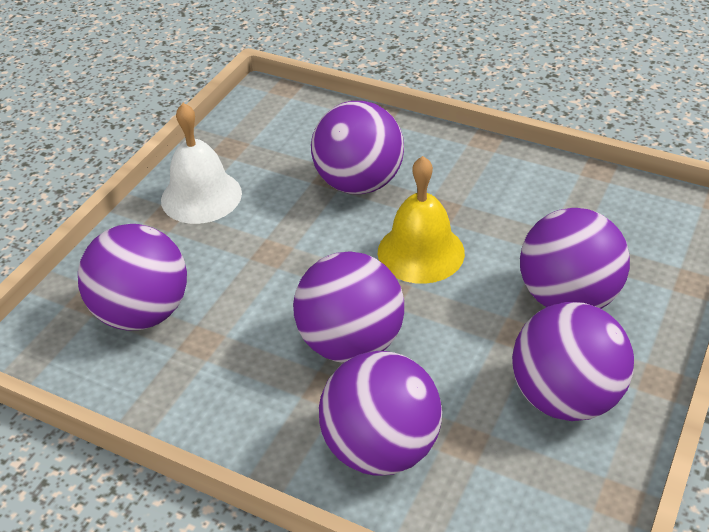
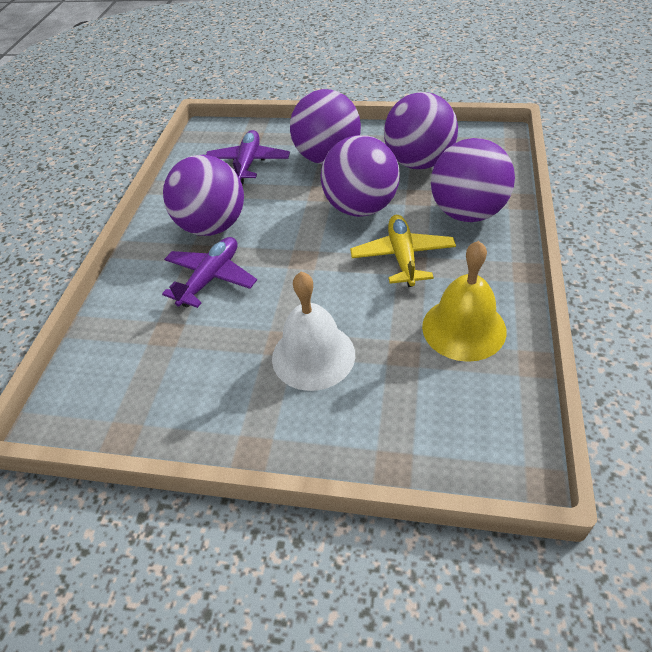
purple ball: [78,224,187,330] [293,251,404,363] [311,101,404,194] [319,351,442,476] [512,302,634,421] [520,208,630,309] = 6 -> [163,155,244,236] [290,89,361,164] [321,135,400,217] [384,92,458,169] [431,138,515,222] = 5
purple plane: none = 0 -> [162,237,257,308] [206,130,290,184] = 2
yellow plane: none = 0 -> [350,215,456,287] = 1

